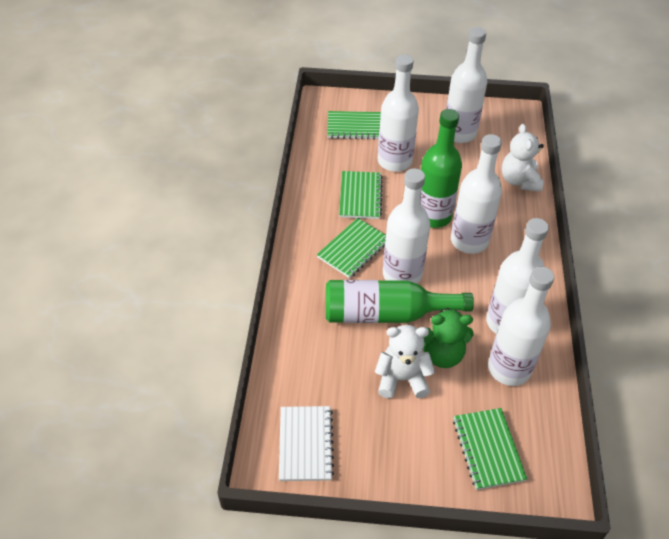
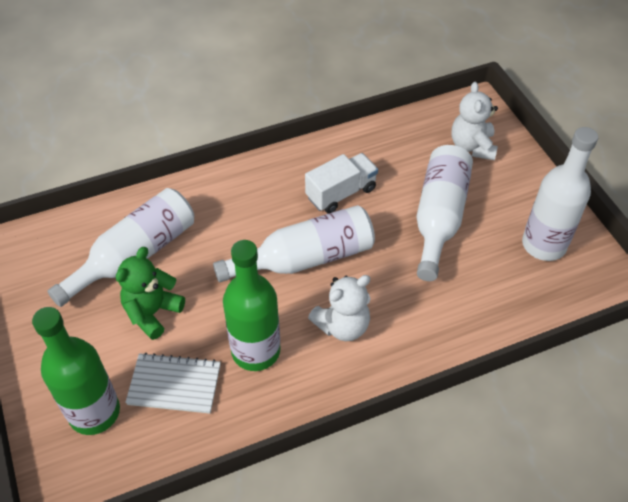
green notebook: [317,218,386,278] [327,111,381,139] [339,171,383,219] [453,408,527,490] = 4 -> none = 0
white bottle: [377,54,419,172] [383,168,430,284] [446,27,487,143] [451,134,502,254] [486,218,549,334] [488,267,554,386] = 6 -> [47,188,194,307] [213,205,375,282] [416,145,473,281] [522,127,598,261] = 4
white truck: none = 0 -> [305,153,378,214] = 1

